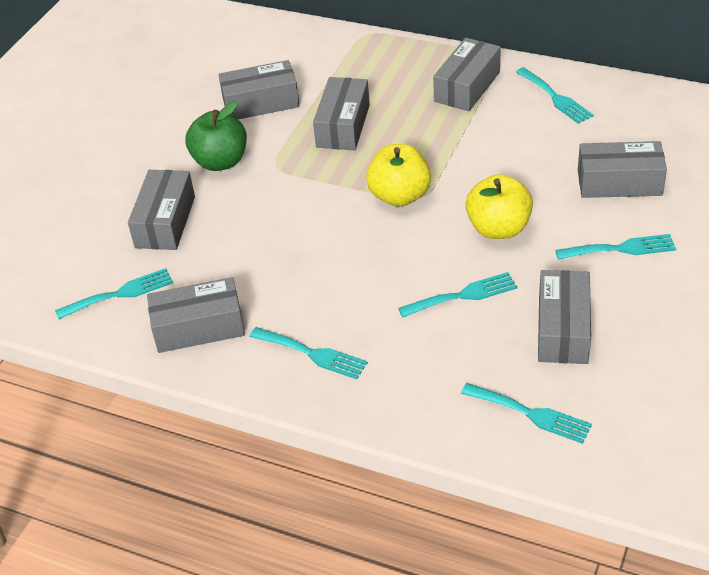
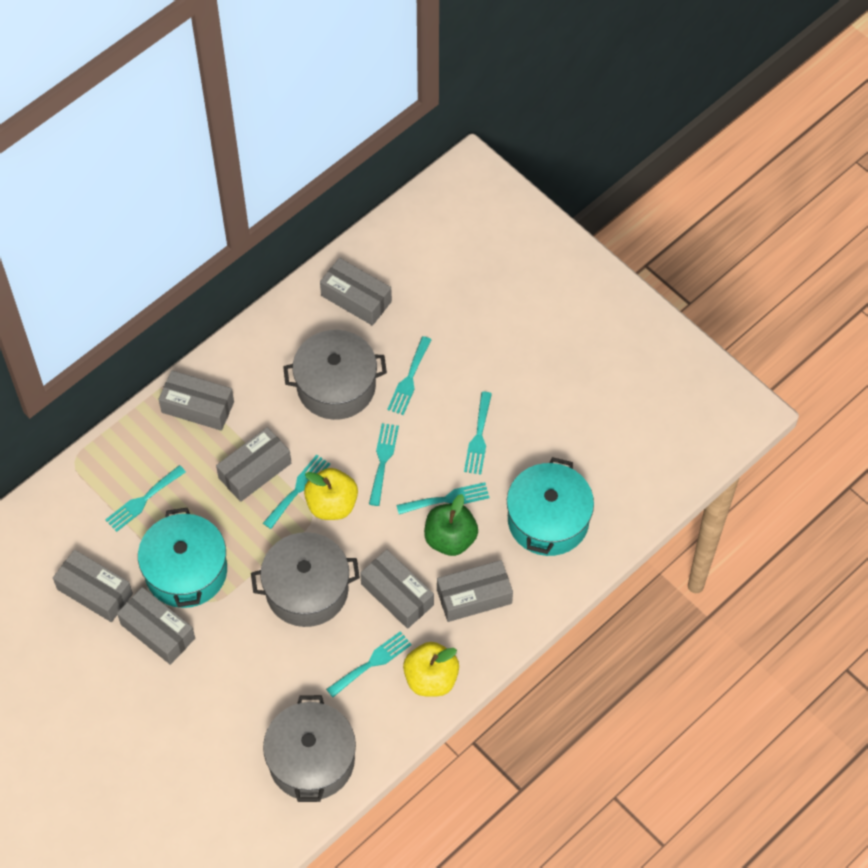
grey pot: none = 0 -> [251,532,360,627] [263,695,356,802] [283,330,387,420] = 3
turquoise fork: [55,268,173,319] [250,327,368,379] [398,272,517,317] [461,383,592,444] [516,67,594,124] [555,234,676,260] = 6 -> [105,465,186,532] [263,455,330,529] [326,631,412,697] [369,423,399,506] [387,336,432,415] [396,482,490,514] [464,392,492,474] = 7
turquoise pot: none = 0 -> [138,508,227,608] [507,457,594,556] = 2

